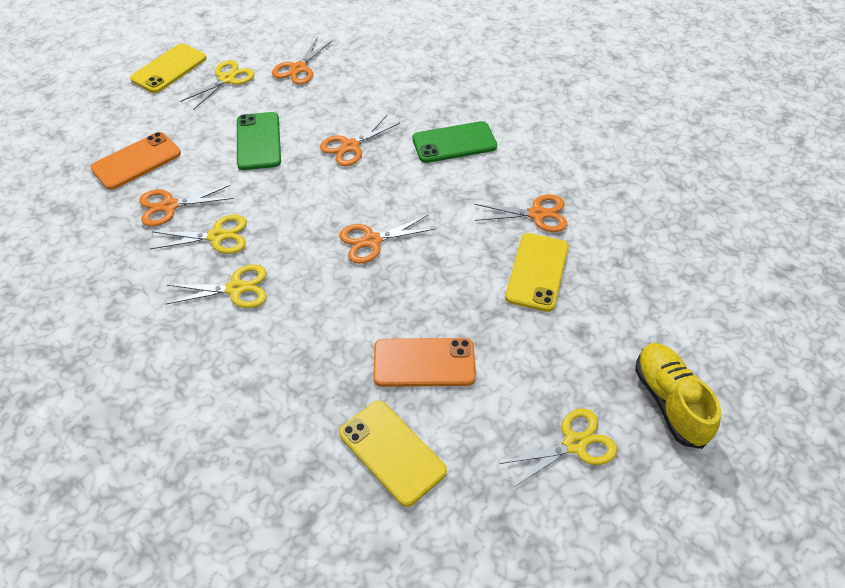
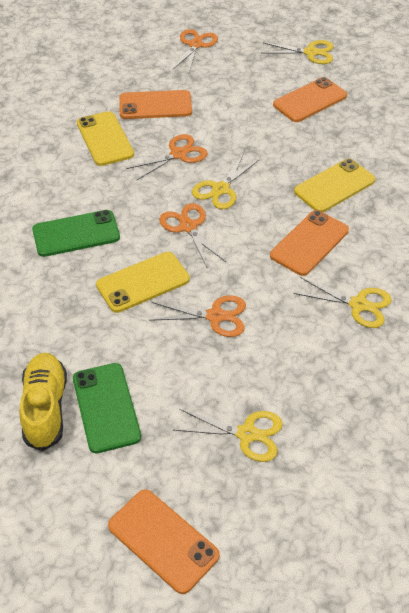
orange phone: [90,132,181,190] [373,338,476,387] = 2 -> [108,489,220,594] [119,90,192,119] [270,210,349,276] [273,77,347,122] = 4
orange scissors: [139,185,233,226] [272,38,332,85] [320,115,400,166] [339,215,436,264] [474,194,567,232] = 5 -> [126,134,208,180] [149,295,246,337] [159,203,226,267] [173,29,218,72] = 4

